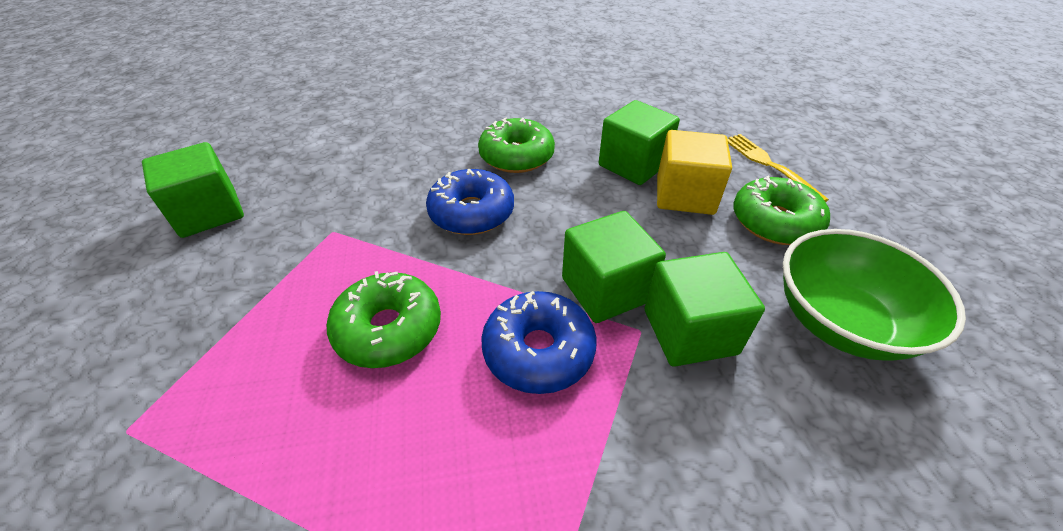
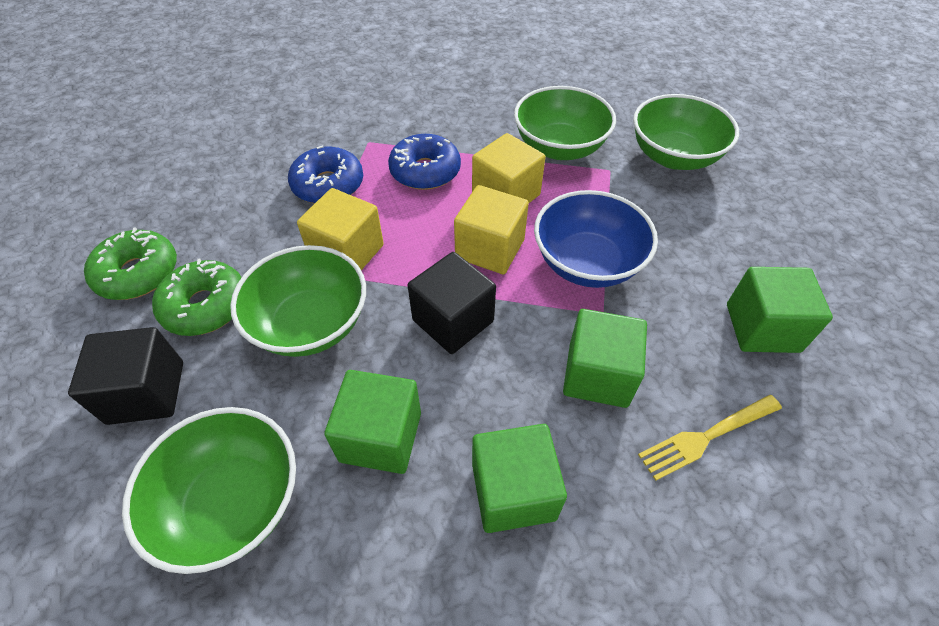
black cube: none = 0 -> [68,327,183,425] [408,252,496,354] = 2
blue bowl: none = 0 -> [534,190,658,288] = 1
green bowl: [783,229,966,361] = 1 -> [122,407,296,574] [230,245,366,357] [514,86,616,160] [633,94,739,170] = 4
green donut: [327,271,441,368] [478,118,555,173] [733,176,830,245] = 3 -> [84,227,177,300] [152,258,242,336] = 2
yellow cube: [657,130,732,215] = 1 -> [297,188,384,270] [454,185,529,274] [472,133,546,203] = 3

